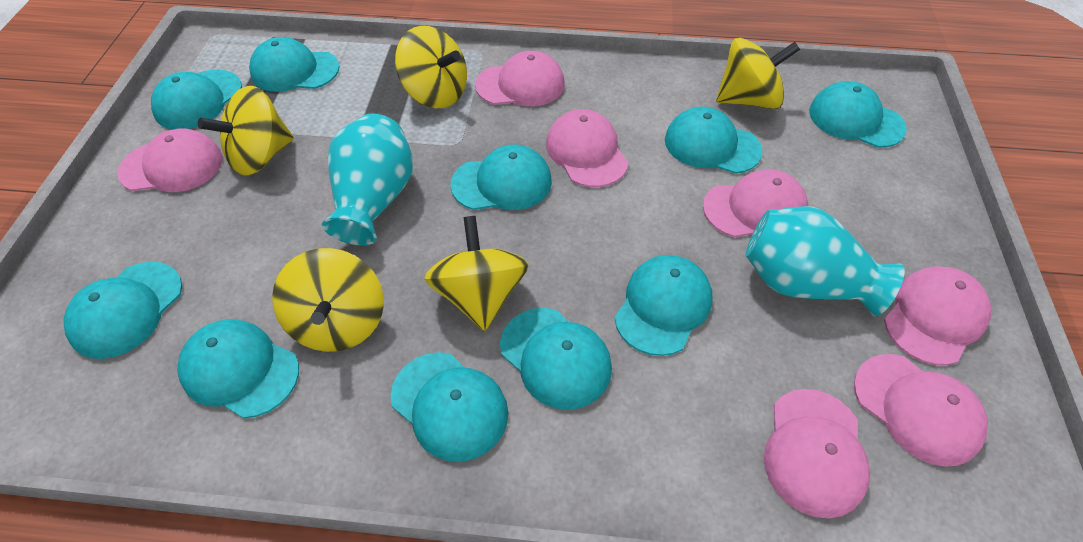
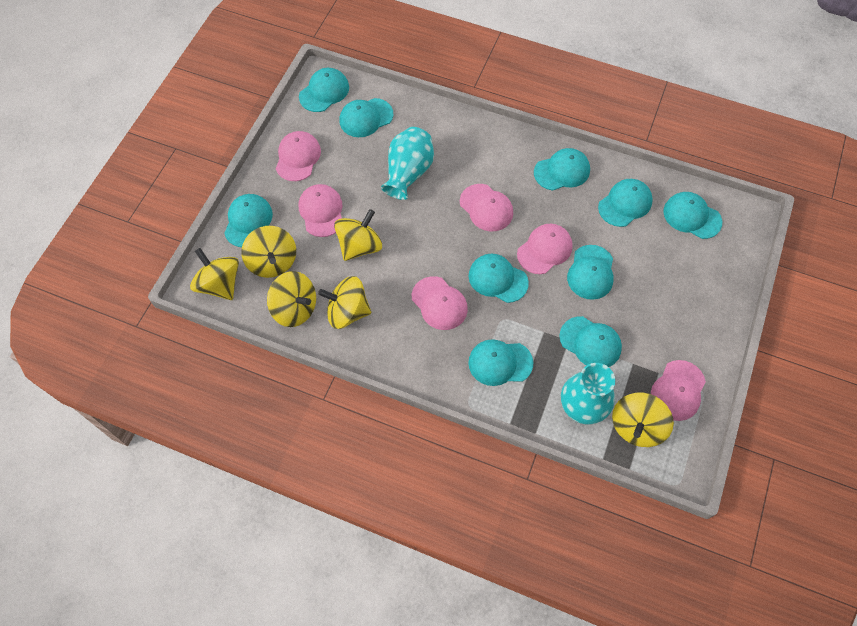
pink cap: [117,128,222,192] [475,51,565,106] [546,109,629,187] [703,169,808,237] [764,389,870,519] [854,354,988,467] [884,266,991,365] = 7 -> [276,131,321,181] [299,184,343,237] [412,276,468,330] [460,184,513,232] [517,224,573,274] [651,360,706,421] = 6
yellow spinning top: [198,86,294,175] [272,248,384,352] [395,26,467,108] [424,216,529,331] [716,38,800,109] = 5 -> [190,248,239,300] [241,226,296,278] [267,271,316,327] [318,276,371,329] [334,209,382,261] [612,393,674,447] = 6

